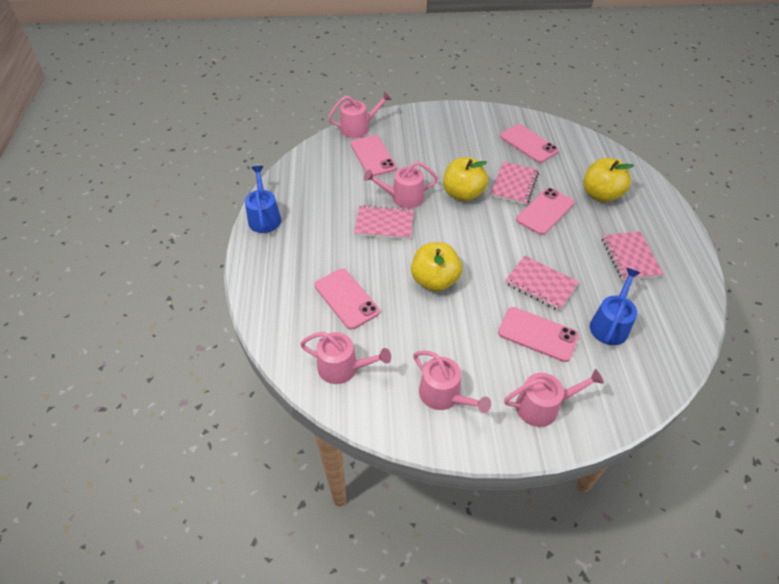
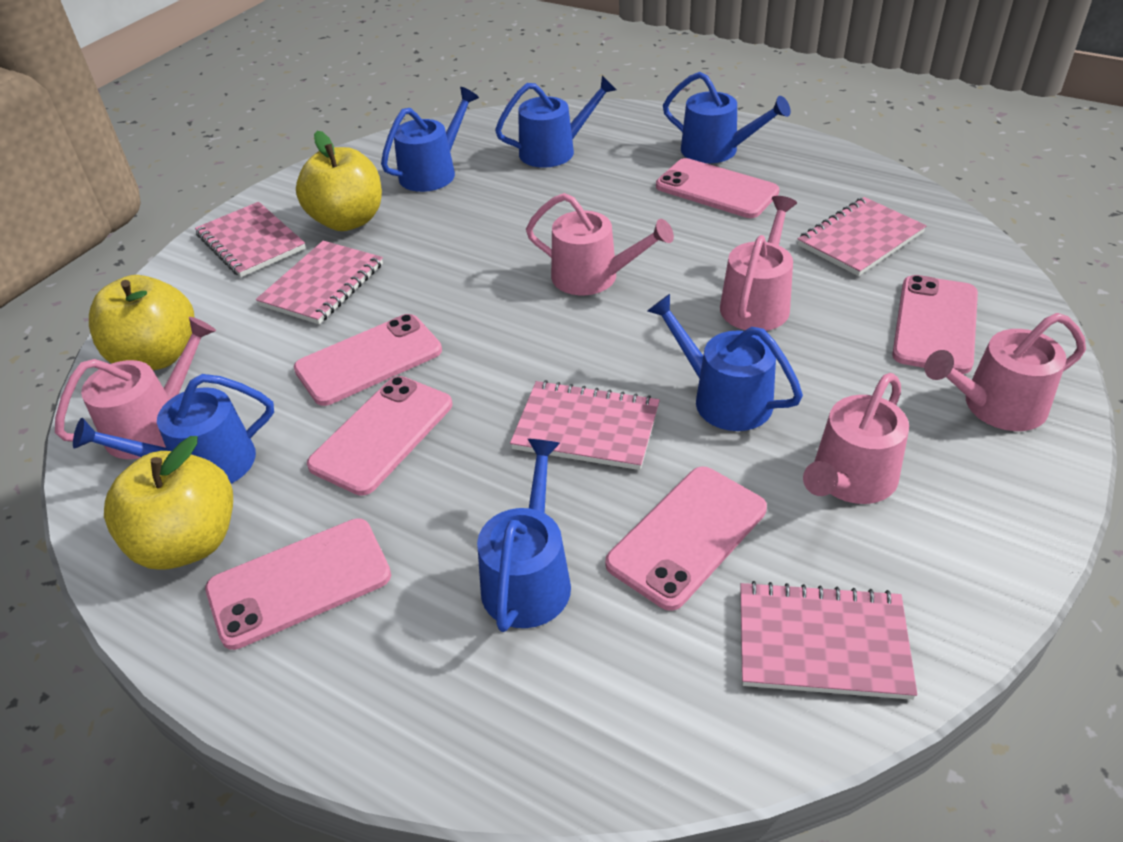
blue watering can: [245,166,281,233] [590,268,640,345] = 2 -> [73,374,274,484] [381,87,479,192] [477,439,571,632] [495,75,617,168] [647,294,803,431] [663,72,791,163] = 6
pink notebook: [354,205,414,240] [490,161,539,205] [505,256,579,311] [602,231,664,281] = 4 -> [195,202,306,277] [256,241,383,324] [510,380,660,470] [740,581,918,700] [798,197,927,276] = 5
pink phone: [315,269,380,330] [351,135,397,176] [498,307,579,362] [500,124,559,163] [516,188,574,235] = 5 -> [205,518,391,650] [294,314,442,406] [307,376,452,496] [605,467,767,611] [656,158,779,218] [892,275,978,374] = 6

